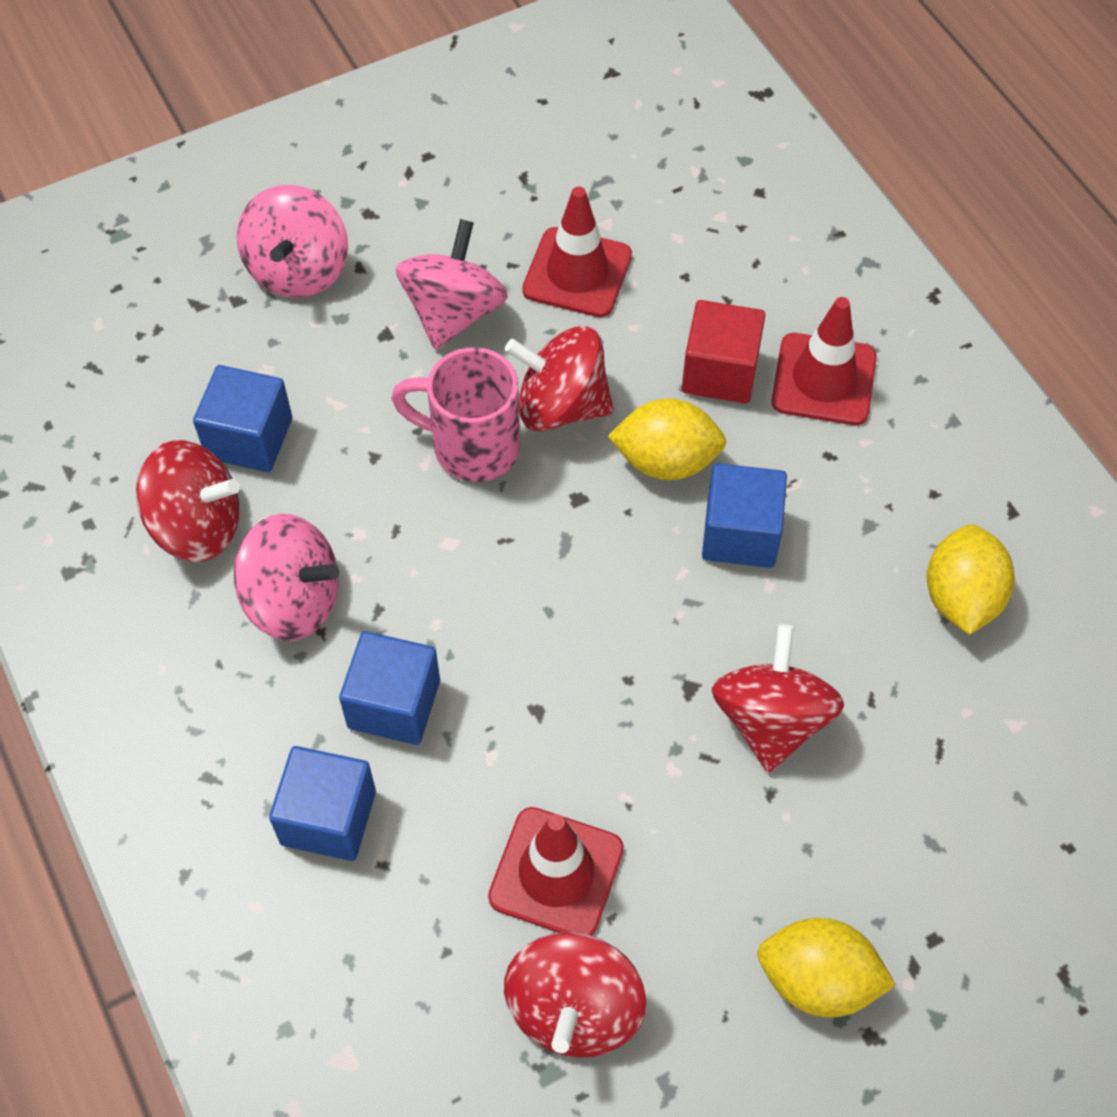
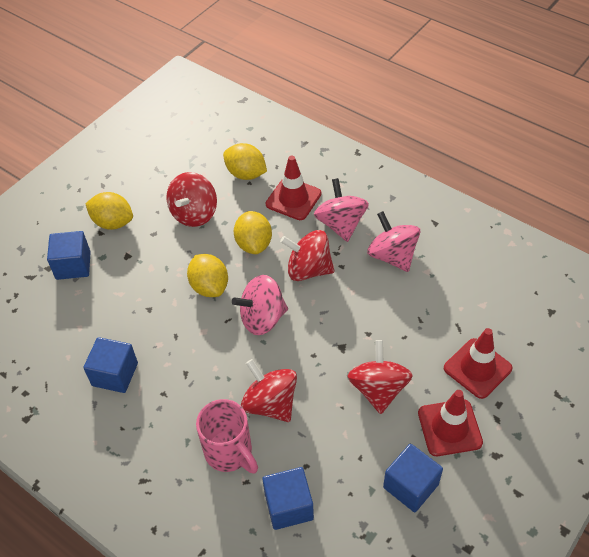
red cube: [682,300,765,404] = 1 -> none = 0
yellow lemon: [608,399,726,480] [757,918,896,1017] [926,524,1015,635] = 3 -> [85,192,133,230] [187,254,228,297] [223,143,267,180] [234,211,272,254] = 4

